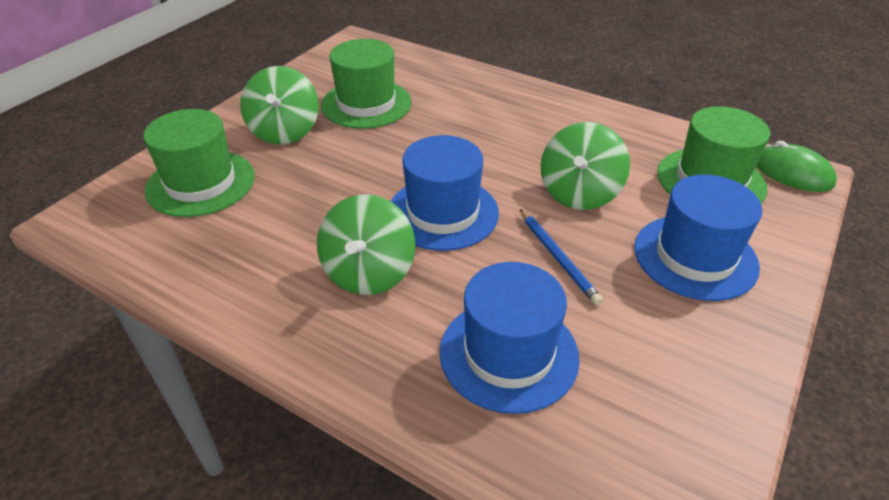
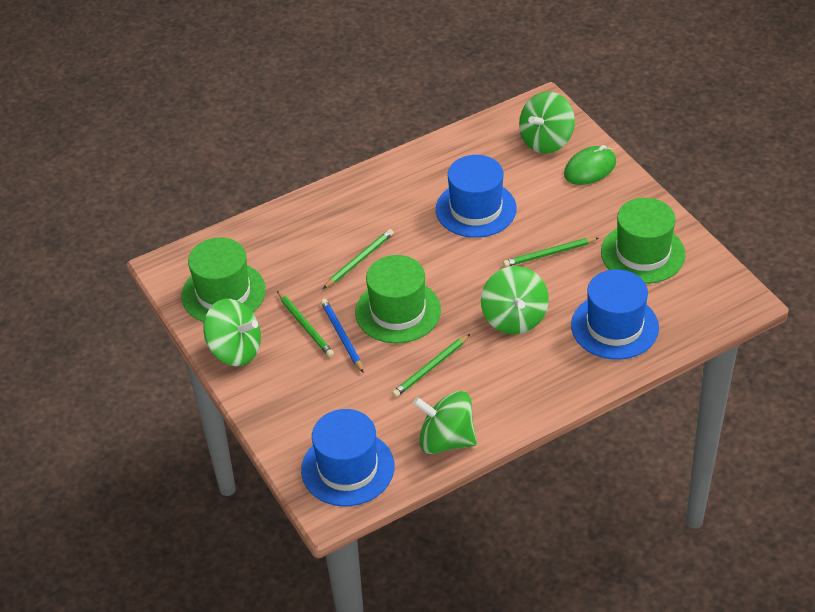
green pencil: none = 0 -> [277,291,334,357] [323,229,394,289] [392,334,470,397] [503,238,599,267] = 4
green spinning top: [240,66,319,145] [317,194,415,295] [541,122,630,210] = 3 -> [203,299,261,366] [413,391,477,454] [481,266,549,334] [519,91,575,154] = 4

